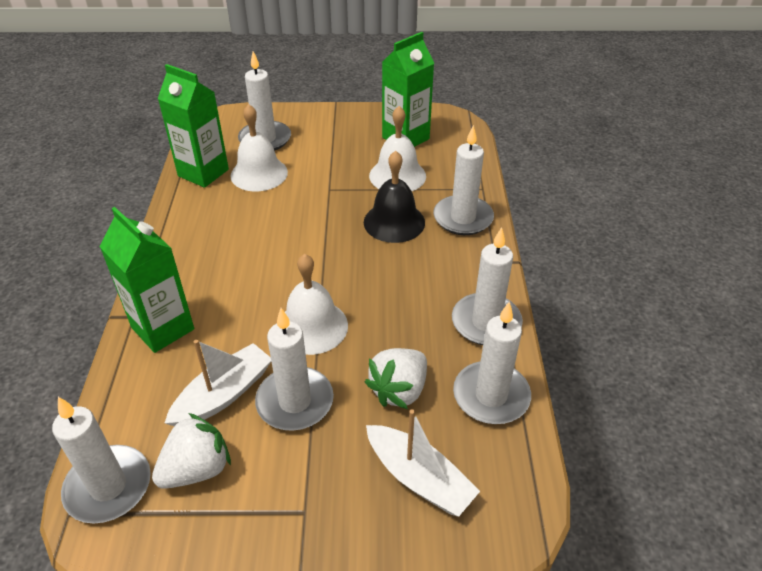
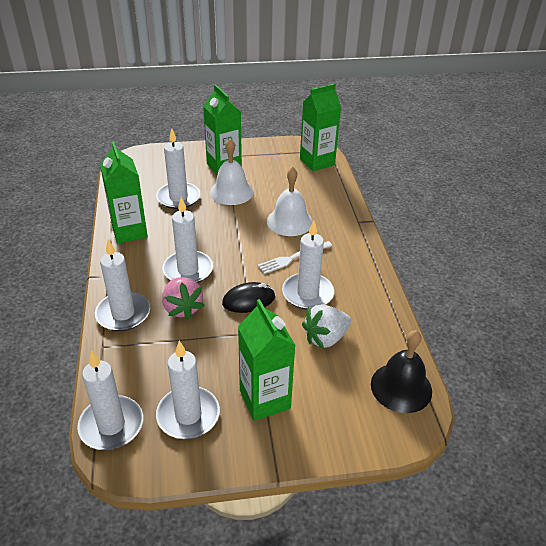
black mouse: none = 0 -> [222,282,275,313] = 1
green carton: [100,207,194,353] [158,64,229,188] [382,32,434,147] = 3 -> [100,142,148,243] [203,85,242,175] [238,299,296,421] [300,84,341,171] = 4
pink strawberry: none = 0 -> [162,277,205,320] = 1
white bell: [231,104,288,191] [285,254,348,355] [369,106,426,191] = 3 -> [210,139,254,205] [267,167,313,236] = 2
white boat: [165,340,271,426] [366,409,480,517] = 2 -> none = 0
white fork: none = 0 -> [258,241,332,274] = 1
white strawberry: [152,413,231,489] [365,348,427,409] = 2 -> [302,304,351,349] = 1

